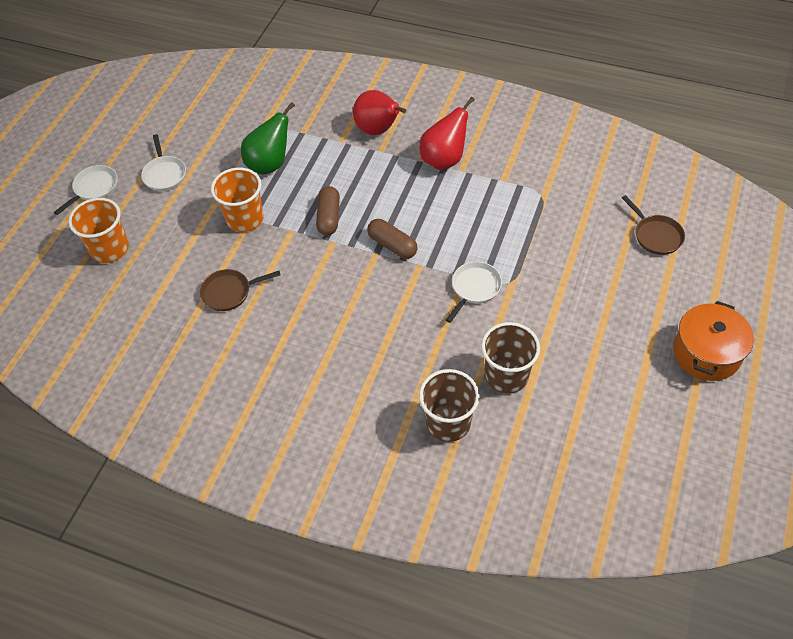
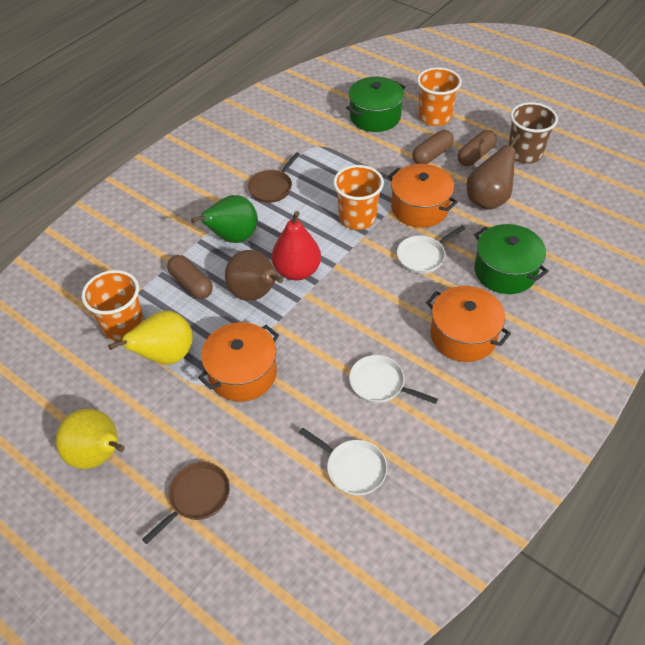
brown capsule: [316,186,340,235] [367,219,418,259] = 2 -> [167,255,213,299] [412,130,454,164] [457,130,497,166] = 3
brown cup: [419,369,480,442] [481,322,540,394] = 2 -> [508,102,558,163] = 1
brown pear: none = 0 -> [225,250,283,301] [467,134,521,210] = 2
green pot: none = 0 -> [346,77,405,132] [474,224,548,294] = 2
orange cup: [68,198,129,263] [211,168,264,232] = 2 -> [82,270,144,341] [333,165,384,230] [417,67,462,126] = 3
orange pot: [673,301,754,381] = 1 -> [198,322,279,402] [388,164,458,228] [426,286,511,362] = 3
red pear: [353,90,406,135] [419,97,475,170] = 2 -> [272,211,321,280] = 1
yellow pear: none = 0 -> [56,409,125,469] [108,310,193,365] = 2

